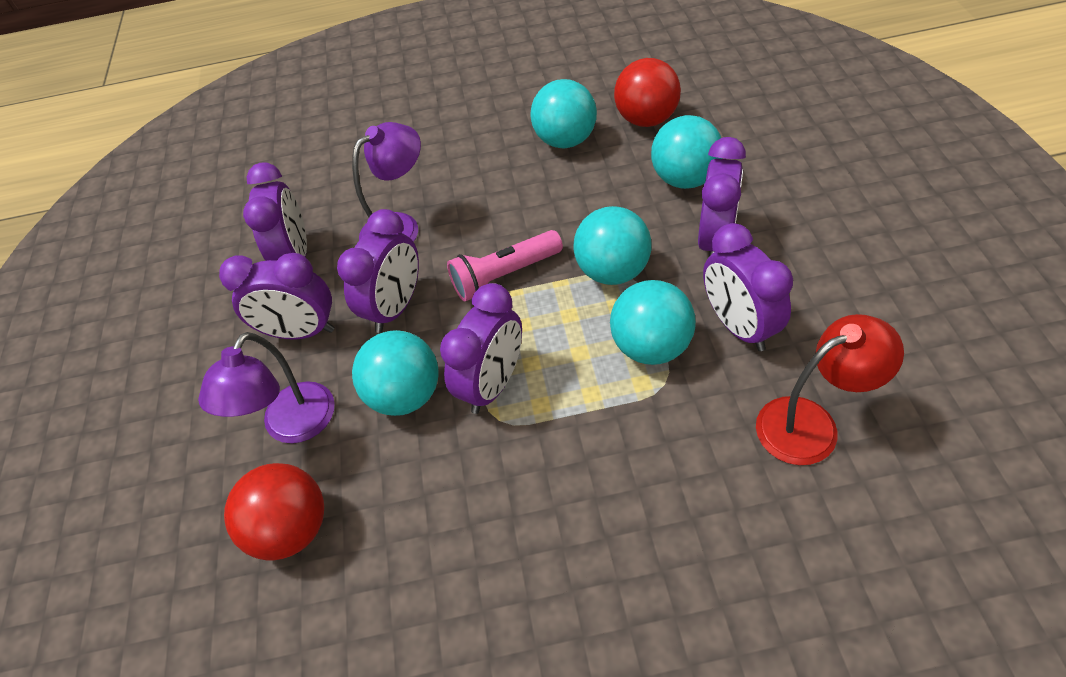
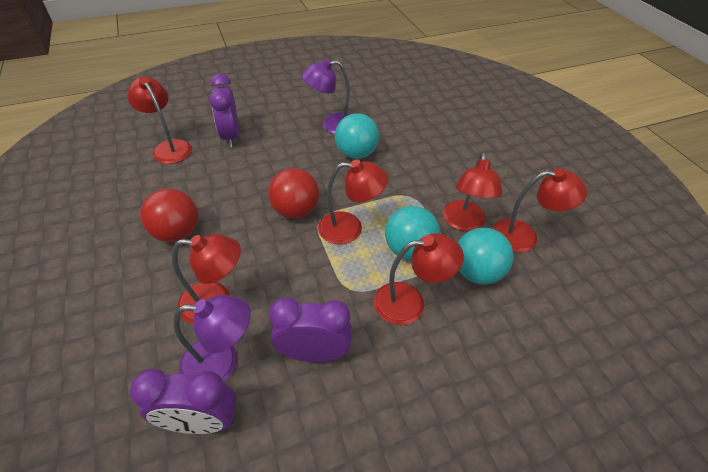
pink flashlight: [447,230,563,302] = 1 -> none = 0
purple clock: [219,253,334,339] [243,162,307,261] [337,209,419,333] [440,283,522,414] [698,137,746,256] [703,223,793,351] = 6 -> [130,369,237,434] [210,74,239,147] [269,297,352,362] = 3
red lamp: [756,314,904,465] = 1 -> [127,77,192,164] [172,234,241,324] [318,159,388,245] [374,233,464,325] [443,152,503,231] [492,168,588,252] = 6
turquoise ball: [352,330,439,416] [530,79,597,148] [573,206,652,285] [610,280,696,365] [651,115,723,189] = 5 -> [335,113,379,159] [385,206,440,260] [458,228,514,285] = 3

